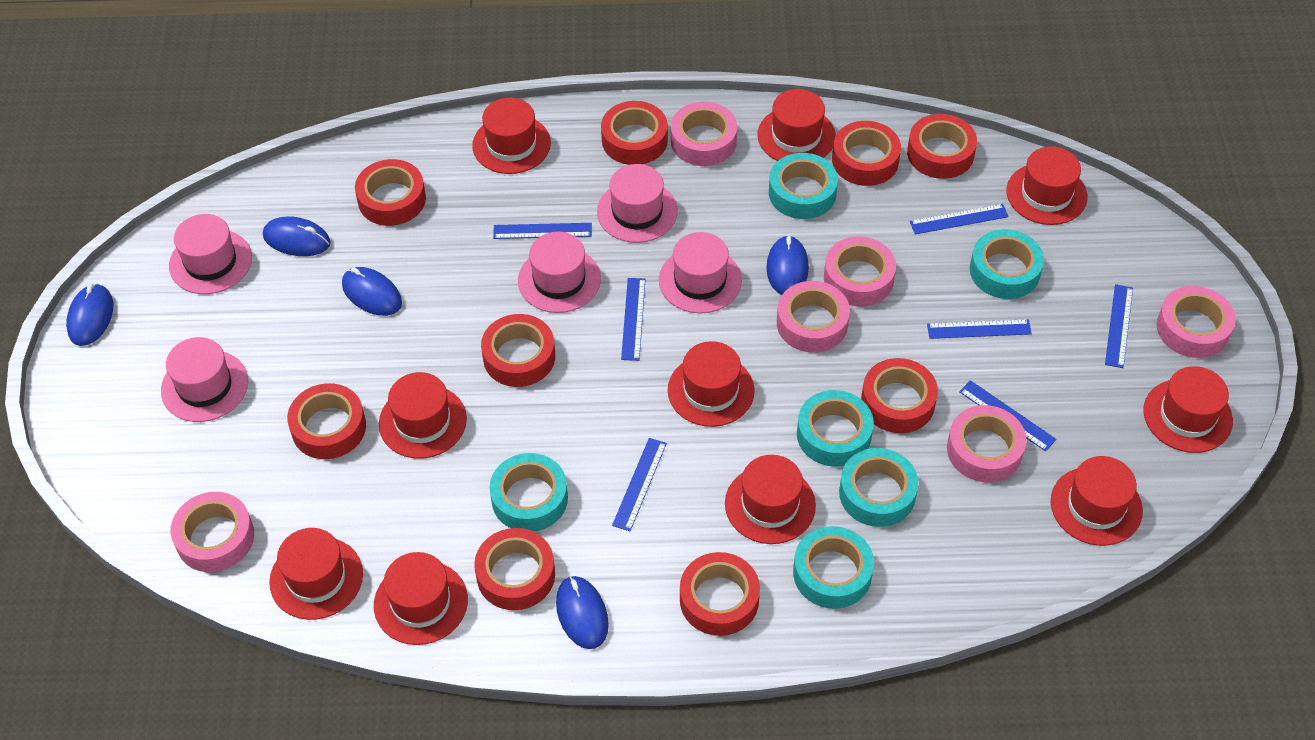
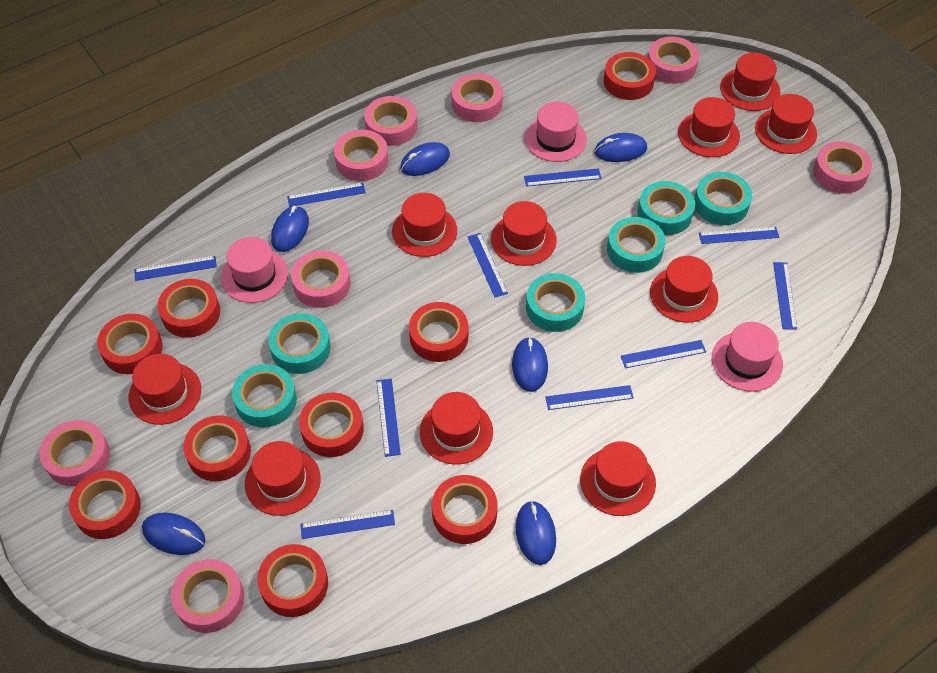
blue mouse: [66,283,113,346] [263,216,331,256] [342,267,402,316] [556,576,609,649] [766,235,809,295] = 5 -> [142,513,205,555] [271,206,309,252] [400,142,450,176] [512,337,548,392] [516,501,556,565] [594,133,647,162] = 6
blue ruler: [493,223,592,239] [612,438,667,531] [621,278,646,361] [910,204,1009,234] [927,319,1032,339] [959,380,1057,451] [1105,284,1133,368] = 7 -> [134,256,217,281] [287,183,366,207] [300,510,395,539] [377,379,401,457] [468,233,508,297] [524,168,601,187] [545,385,634,410] [621,340,706,368] [699,227,779,244] [773,262,797,330] = 10
pink hat: [161,337,248,422] [169,214,252,294] [518,232,601,313] [597,164,678,243] [659,232,742,314] = 5 -> [221,237,288,303] [525,102,587,162] [712,322,783,392] = 3
pink tape: [171,492,254,572] [671,102,737,166] [777,281,850,353] [824,237,896,306] [947,405,1027,482] [1157,286,1236,358] = 6 -> [40,420,110,486] [171,559,244,633] [291,250,351,308] [334,130,388,181] [365,96,417,146] [452,73,503,122] [648,36,699,84] [813,141,872,194] = 8

